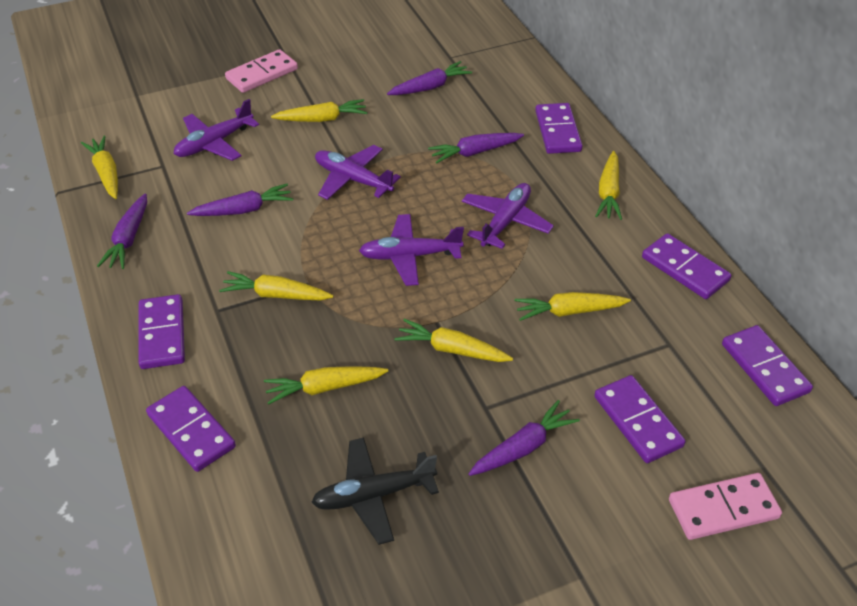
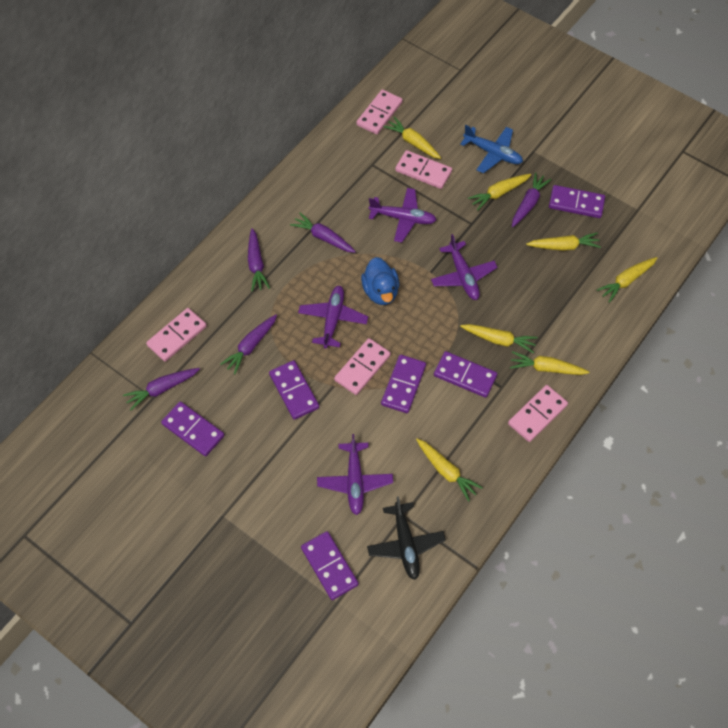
blue duck: none = 0 -> [361,257,399,305] = 1
blue plane: none = 0 -> [460,125,523,173] = 1
pink domino: [225,49,298,93] [669,473,782,540] = 2 -> [146,308,207,362] [334,338,391,395] [356,89,403,135] [395,150,452,189] [508,385,568,442] = 5

